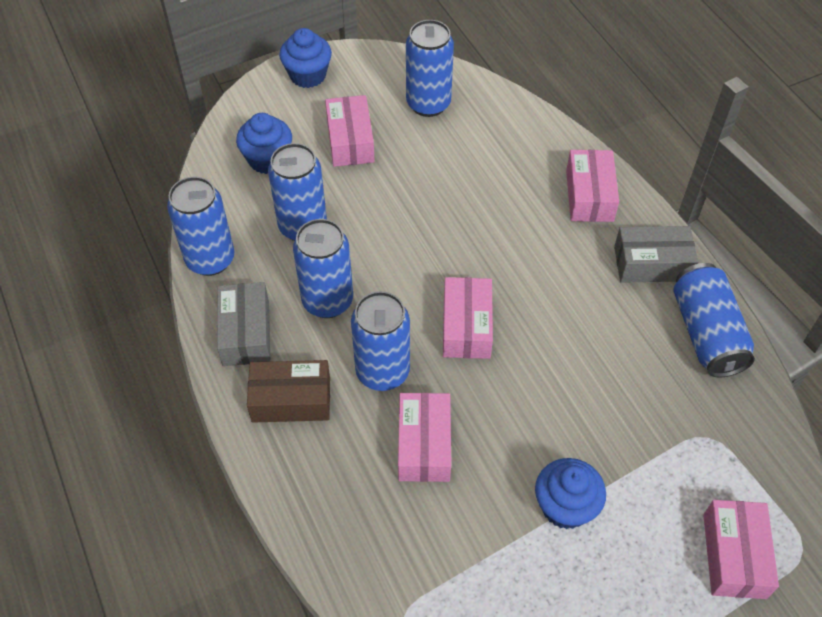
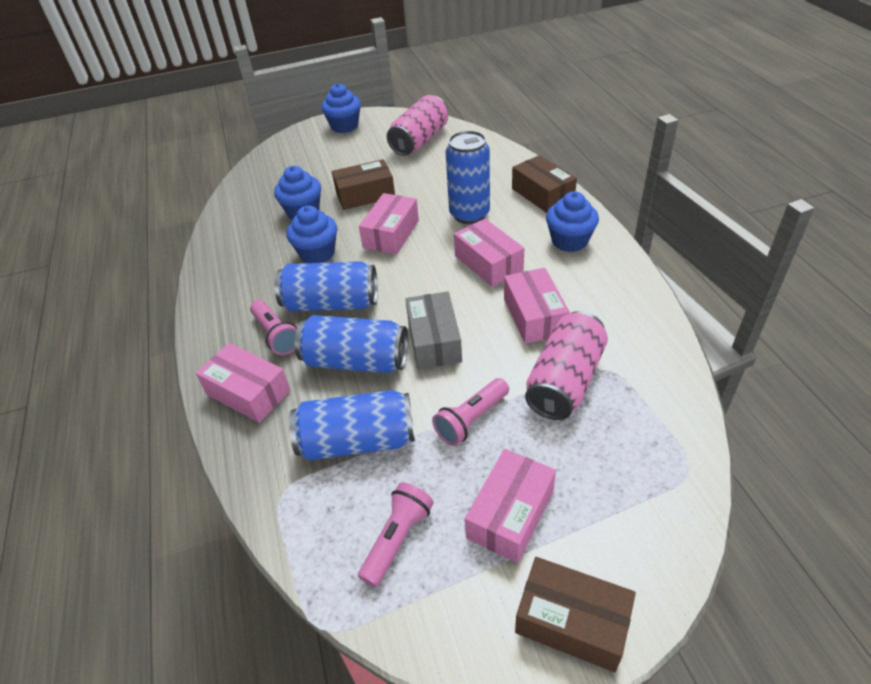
blue can: [167,177,235,276] [268,143,327,241] [293,219,353,318] [351,291,410,391] [406,20,454,117] [673,263,755,377] = 6 -> [274,261,378,311] [289,390,415,461] [295,315,408,373] [446,130,490,224] = 4
blue cupcake: [236,113,292,174] [279,28,332,88] [535,458,606,529] = 3 -> [274,166,321,220] [287,206,337,263] [321,83,361,133] [546,191,599,252] = 4
brown box: [247,360,330,423] = 1 -> [332,159,395,210] [512,155,577,213] [515,557,636,672] = 3
grey box: [217,282,270,366] [614,226,698,283] = 2 -> [405,291,462,369] = 1
pink can: none = 0 -> [387,95,448,156] [525,311,608,420] = 2
pink flashlight: none = 0 -> [250,300,297,355] [358,482,434,587] [432,378,509,446] = 3

